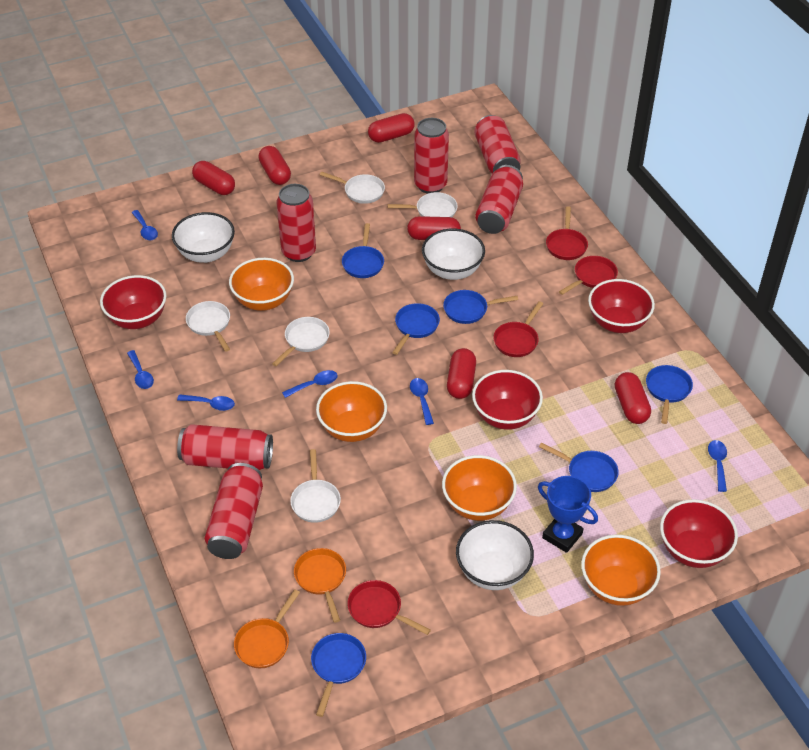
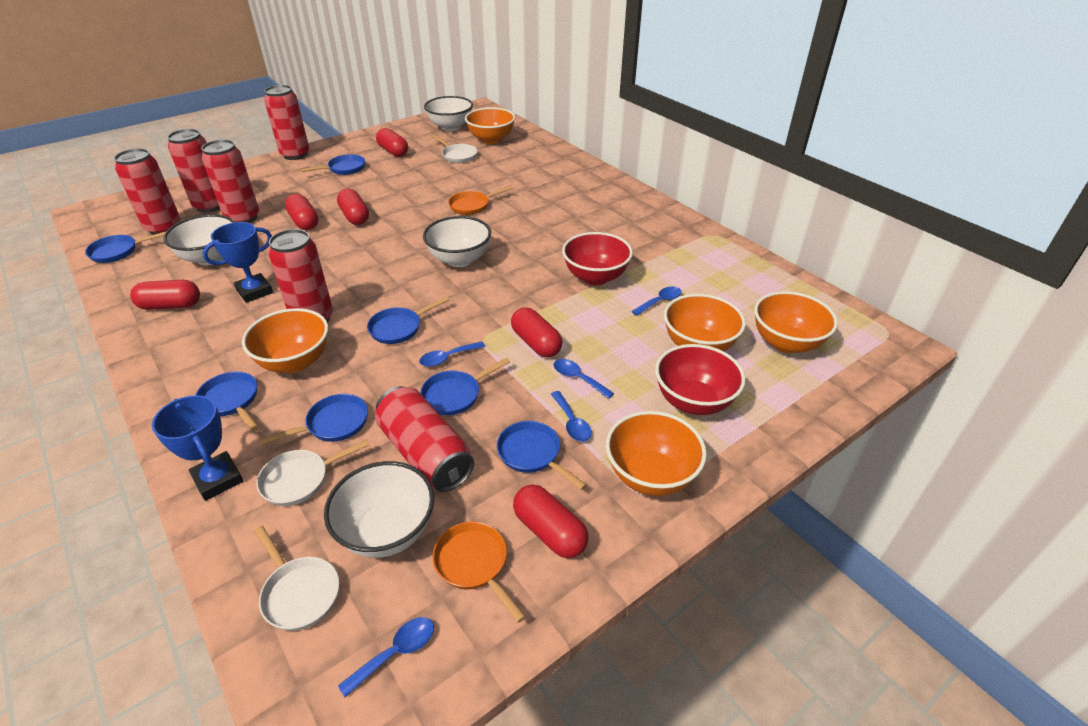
blue pan: [311,633,366,717] [342,223,384,278] [392,303,440,355] [443,290,518,324] [539,443,619,492] [646,365,693,424] = 6 -> [85,231,166,263] [196,372,259,431] [260,394,368,445] [301,154,365,175] [367,296,449,344] [420,358,510,415] [497,421,587,490] = 7
blue spoon: [127,350,154,389] [132,210,158,240] [177,394,235,411] [282,370,338,398] [410,378,434,425] [708,440,727,492] = 6 -> [338,617,434,697] [419,341,485,367] [551,391,592,442] [554,359,614,399] [631,286,682,316] = 5
blue trophy: [538,476,598,553] = 1 -> [152,395,243,501] [202,222,273,303] = 2
orange bowl: [229,258,294,311] [316,381,387,442] [442,455,517,521] [581,535,661,606] = 4 -> [242,308,328,373] [465,107,516,144] [606,411,707,496] [664,294,746,351] [754,291,838,353] = 5
red bowl: [100,275,166,329] [472,370,543,430] [588,279,655,333] [660,499,738,568] = 4 -> [562,232,633,285] [655,344,746,415] = 2
red pan: [347,580,431,635] [493,301,543,357] [546,206,588,260] [559,256,618,295] = 4 -> none = 0
white bowl: [172,212,235,263] [422,228,485,280] [456,520,534,590] = 3 -> [163,214,235,265] [324,461,434,558] [423,216,491,267] [424,96,473,131] = 4
white pan: [186,301,230,352] [272,317,330,366] [290,449,341,523] [320,171,385,204] [388,192,458,217] = 5 -> [254,526,339,631] [256,439,370,506] [433,135,477,163] = 3

